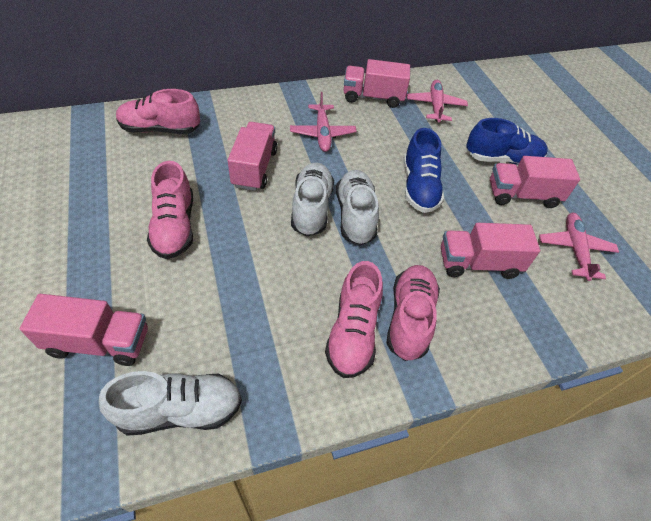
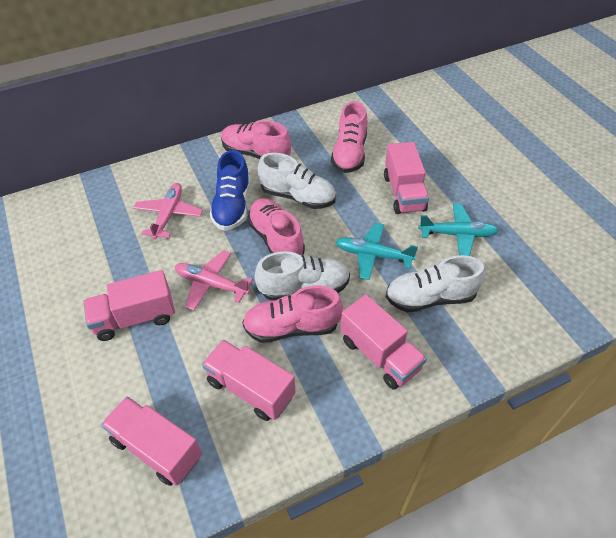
blue shoe: [403,128,444,213] [466,118,548,165] = 2 -> [209,150,250,231] = 1
pink plane: [290,92,357,152] [407,80,468,122] [539,213,619,281] = 3 -> [134,183,203,240] [175,250,253,310] = 2
turquoise plane: none = 0 -> [336,223,418,280] [418,203,499,256] = 2

